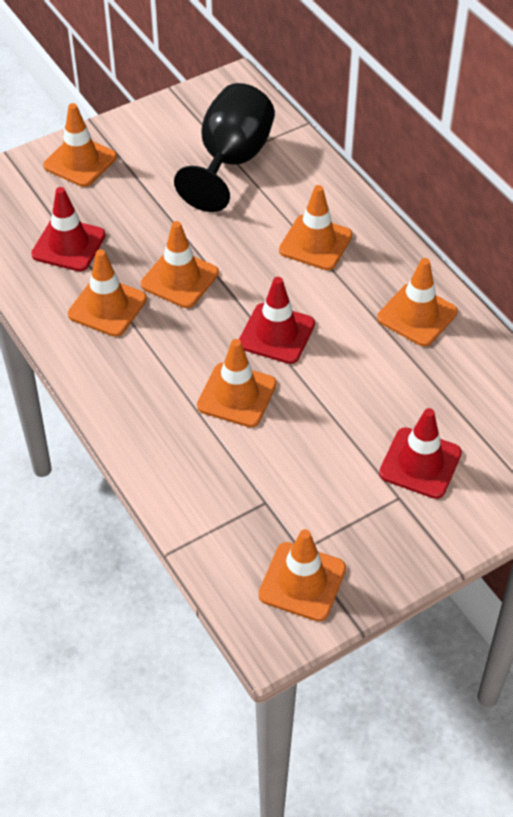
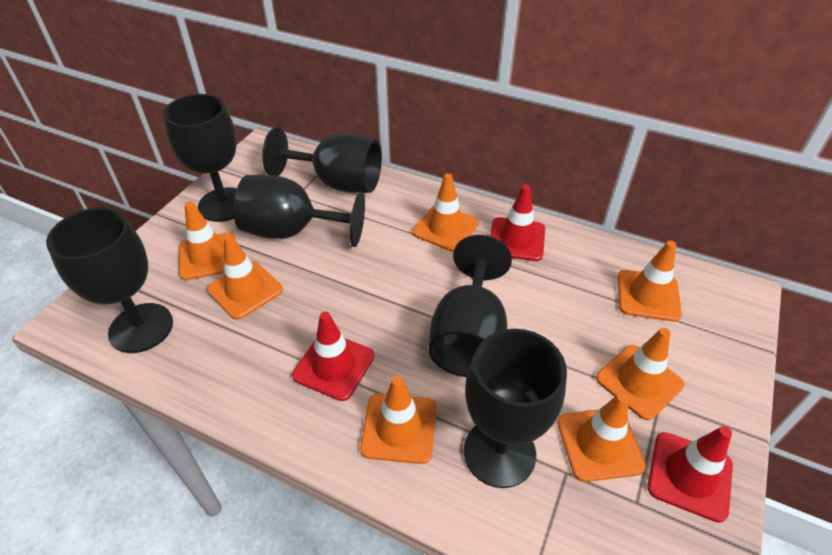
black goblet: [174,83,275,212] = 1 -> [46,207,173,353] [163,94,237,222] [234,175,365,247] [262,127,382,193] [429,235,512,377] [464,329,567,488] = 6

